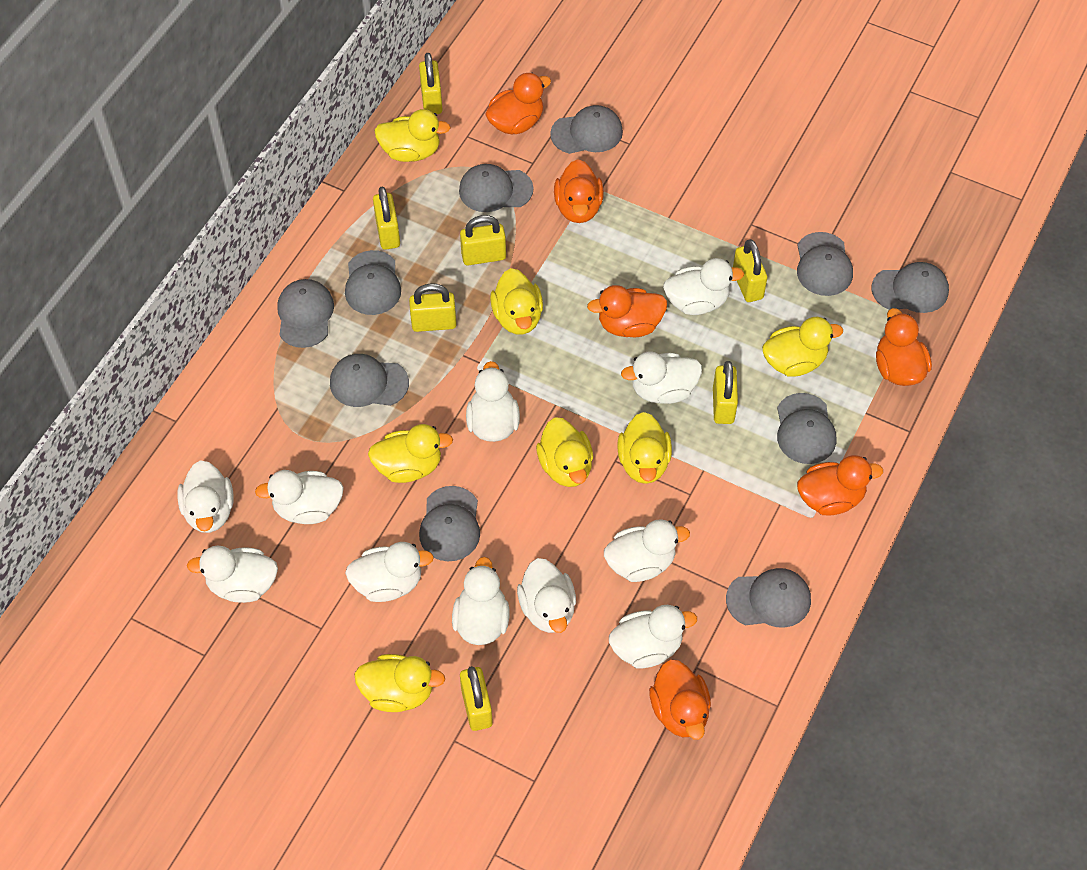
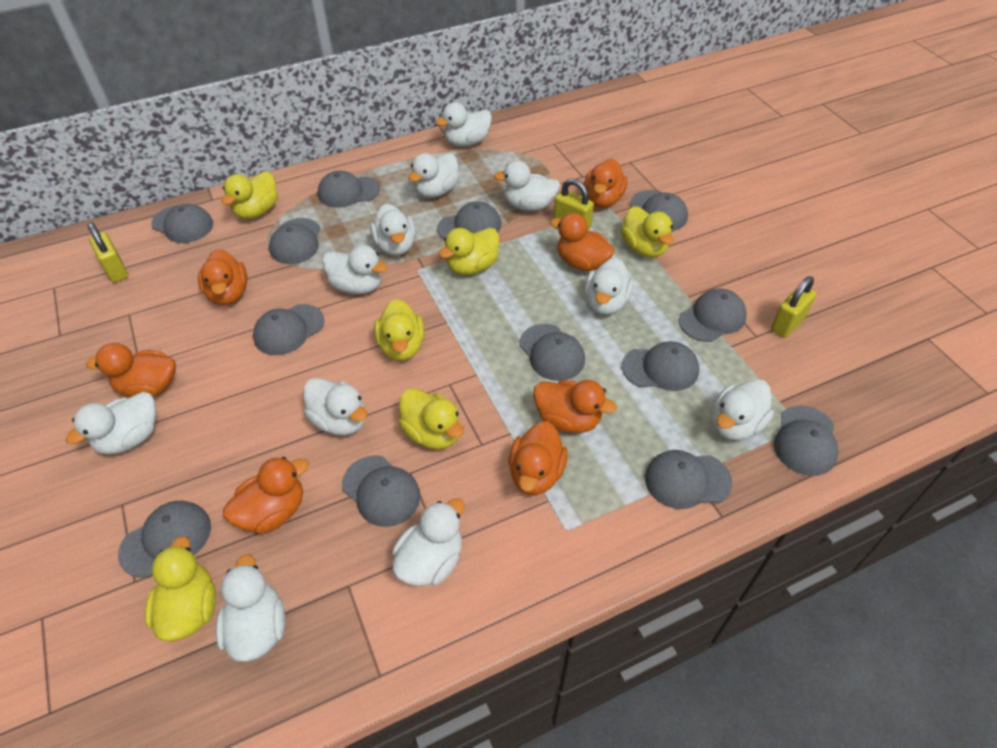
grey cap: [277,279,334,348] [330,354,409,407] [345,250,401,315] [419,486,480,561] [459,164,534,212] [550,105,623,154] [726,568,811,628] [777,393,836,464] [797,232,853,296] [872,262,949,313] = 10 -> [118,501,211,578] [151,204,213,243] [253,304,325,355] [269,218,320,264] [318,171,380,208] [342,455,420,527] [437,201,501,239] [519,324,585,381] [622,341,699,391] [630,190,688,231] [645,450,732,509] [679,289,747,342] [774,405,838,476] = 13
orange duck: [485,73,551,135] [554,159,604,223] [587,285,667,337] [649,659,711,740] [797,455,883,516] [876,308,932,386] = 6 -> [86,343,176,397] [198,249,248,305] [223,457,309,534] [509,421,568,495] [533,380,617,433] [550,213,615,271] [584,159,627,207] = 7
yellow duck: [354,654,445,712] [368,424,453,483] [374,109,451,162] [490,268,543,334] [536,417,593,487] [617,412,672,484] [762,317,843,377] = 7 -> [145,536,216,641] [221,171,278,219] [374,299,425,361] [398,388,464,450] [438,228,499,275] [621,206,674,258] = 6
yellow padlock: [373,187,400,250] [409,283,457,332] [419,53,443,114] [460,215,506,265] [460,666,493,731] [713,361,738,424] [733,239,767,302] = 7 -> [87,222,128,283] [554,179,594,231] [771,276,817,338] = 3

